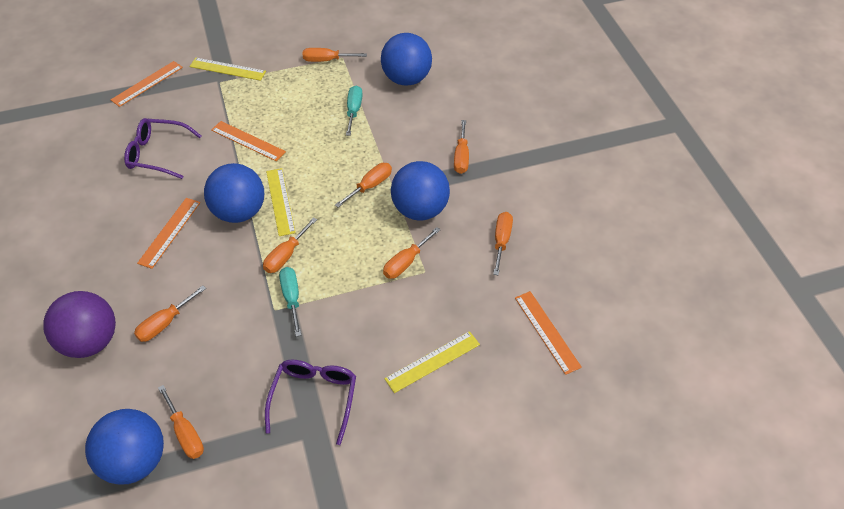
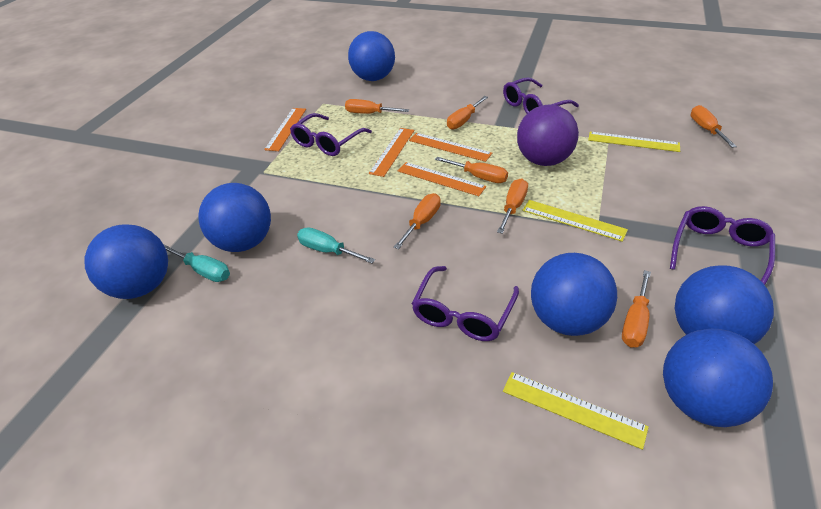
blue ball: [85,409,164,485] [204,163,264,223] [381,33,432,86] [391,161,450,221] = 4 -> [85,224,168,299] [199,183,271,252] [348,31,395,81] [531,253,617,336] [663,329,773,427] [675,265,774,344] = 6
orange screwdriver: [134,285,206,342] [158,385,204,459] [263,217,317,273] [303,48,367,62] [335,163,392,208] [383,227,441,279] [454,120,469,174] [493,212,513,275] = 8 -> [345,99,409,114] [394,193,441,249] [435,157,508,183] [447,96,488,130] [497,178,528,234] [622,270,651,348] [691,105,737,148] = 7
purple glasses: [124,118,201,179] [265,360,356,445] = 2 -> [290,113,372,156] [412,266,519,341] [503,77,579,113] [670,206,775,285] = 4

